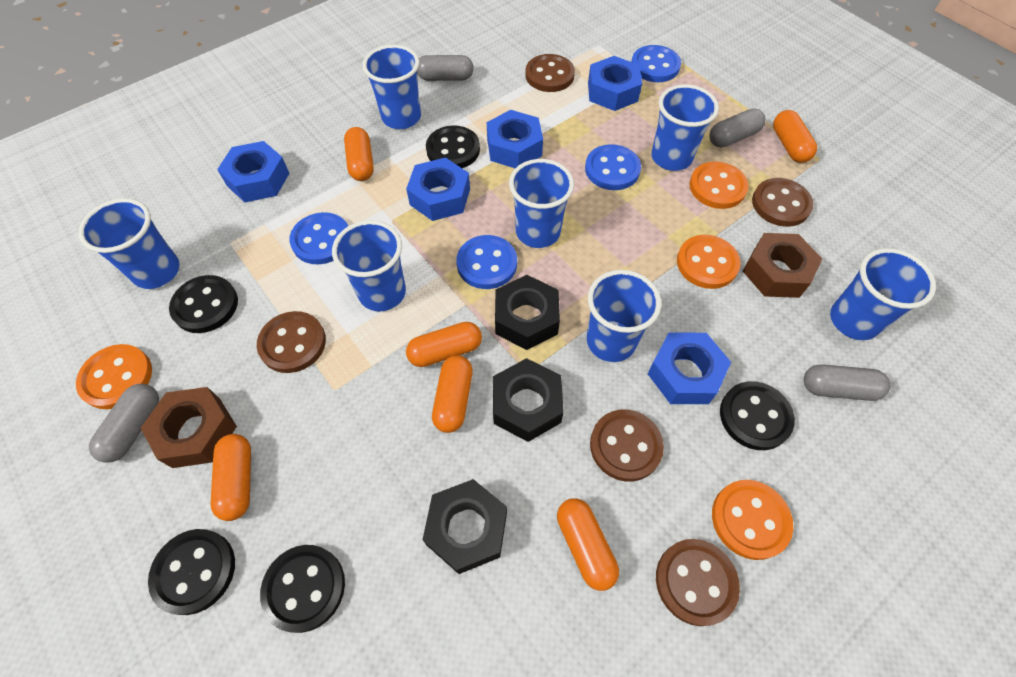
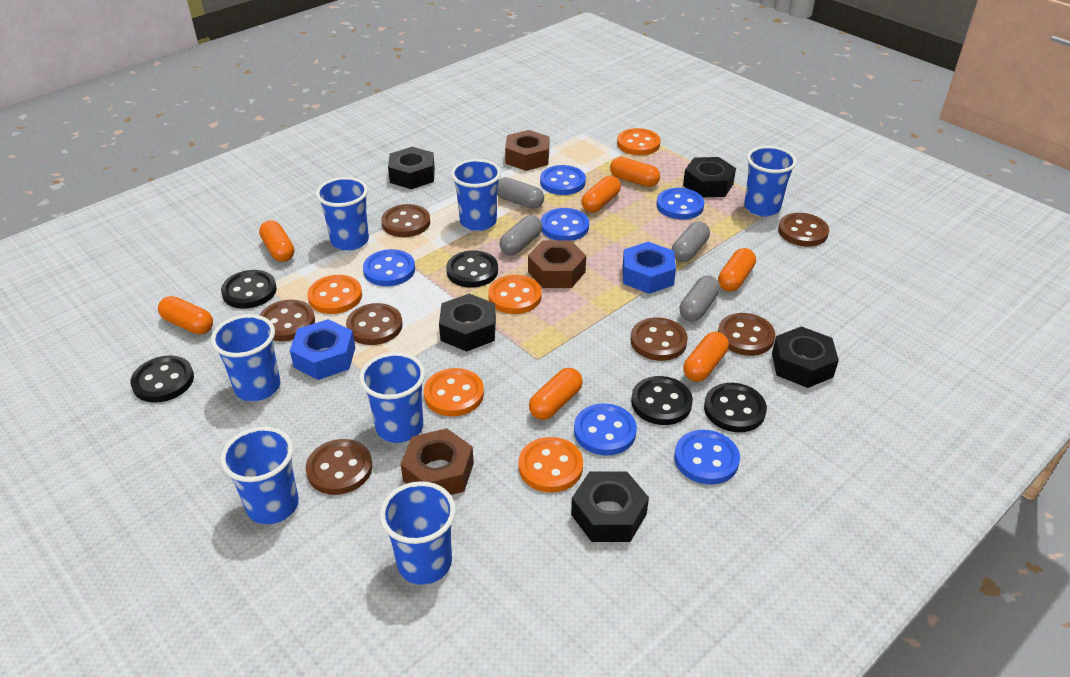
black nut: [422,479,507,574] [493,358,564,442] [495,275,560,350] = 3 -> [388,147,435,189] [439,294,496,352] [571,471,649,542] [683,157,736,197] [772,326,839,388] = 5
blue button: [289,212,348,264] [456,235,517,289] [585,144,641,190] [631,45,681,82] = 4 -> [363,249,415,286] [540,165,586,195] [541,208,589,241] [574,404,637,455] [656,188,705,220] [674,430,740,485] = 6
blue nut: [217,141,290,202] [406,157,470,221] [487,110,543,168] [588,56,642,111] [648,333,731,404] = 5 -> [290,319,355,380] [622,242,676,294] = 2
brown button: [257,311,326,373] [525,54,575,92] [590,409,664,482] [656,539,740,626] [752,178,814,227] = 5 -> [260,300,315,341] [306,439,372,495] [346,303,403,345] [381,204,430,237] [631,317,688,361] [718,313,775,356] [778,213,829,247] = 7
brown nut: [141,387,237,468] [743,233,822,298] = 2 -> [401,428,474,495] [505,130,549,171] [528,241,586,288] = 3
orange button: [76,344,152,409] [677,235,741,289] [689,161,749,209] [712,480,793,560] = 4 -> [307,275,362,314] [424,368,484,416] [488,275,542,314] [518,437,583,493] [617,128,661,155] = 5
orange capsule: [211,434,251,521] [344,127,374,181] [406,322,482,367] [432,355,473,433] [557,498,619,591] [773,110,817,163] = 6 -> [158,296,213,335] [259,220,294,262] [529,368,583,420] [581,176,621,213] [610,157,660,187] [683,332,729,382] [718,248,756,292] = 7

